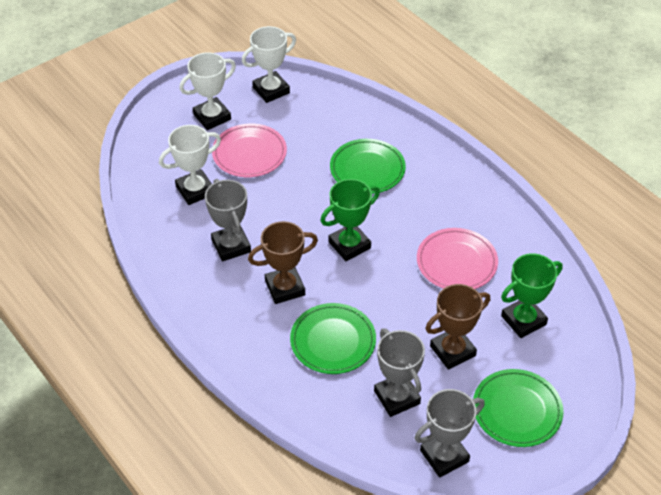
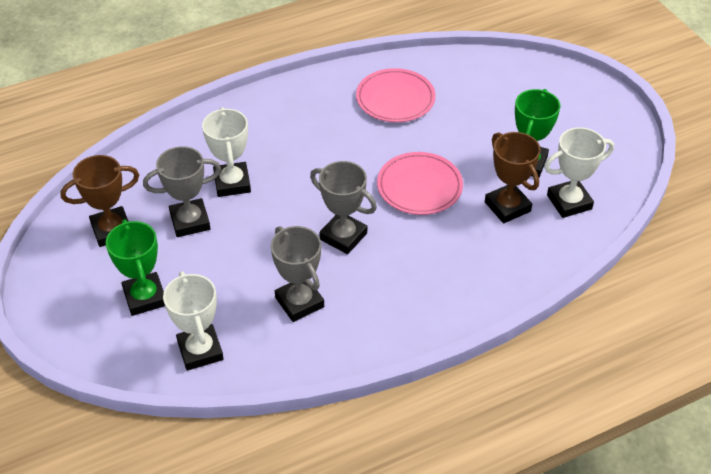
green plate: [290,303,376,374] [330,139,406,194] [473,369,564,447] = 3 -> none = 0

